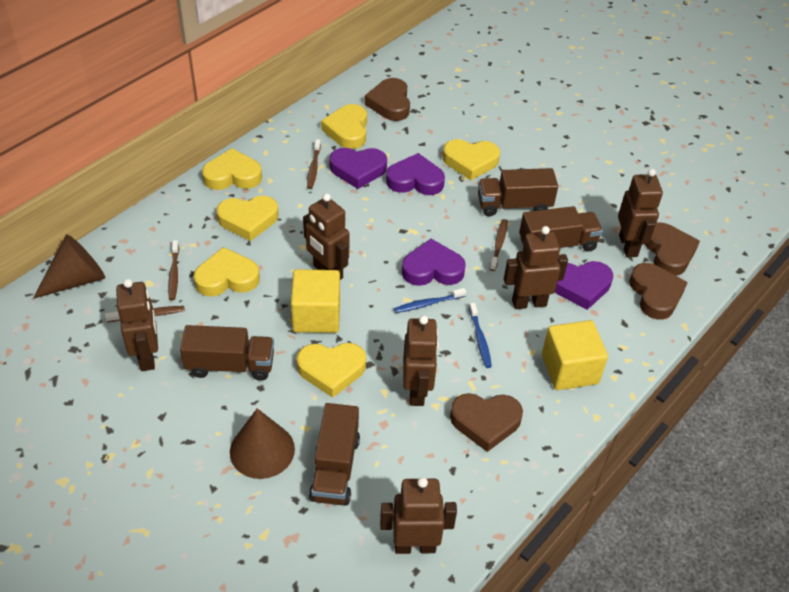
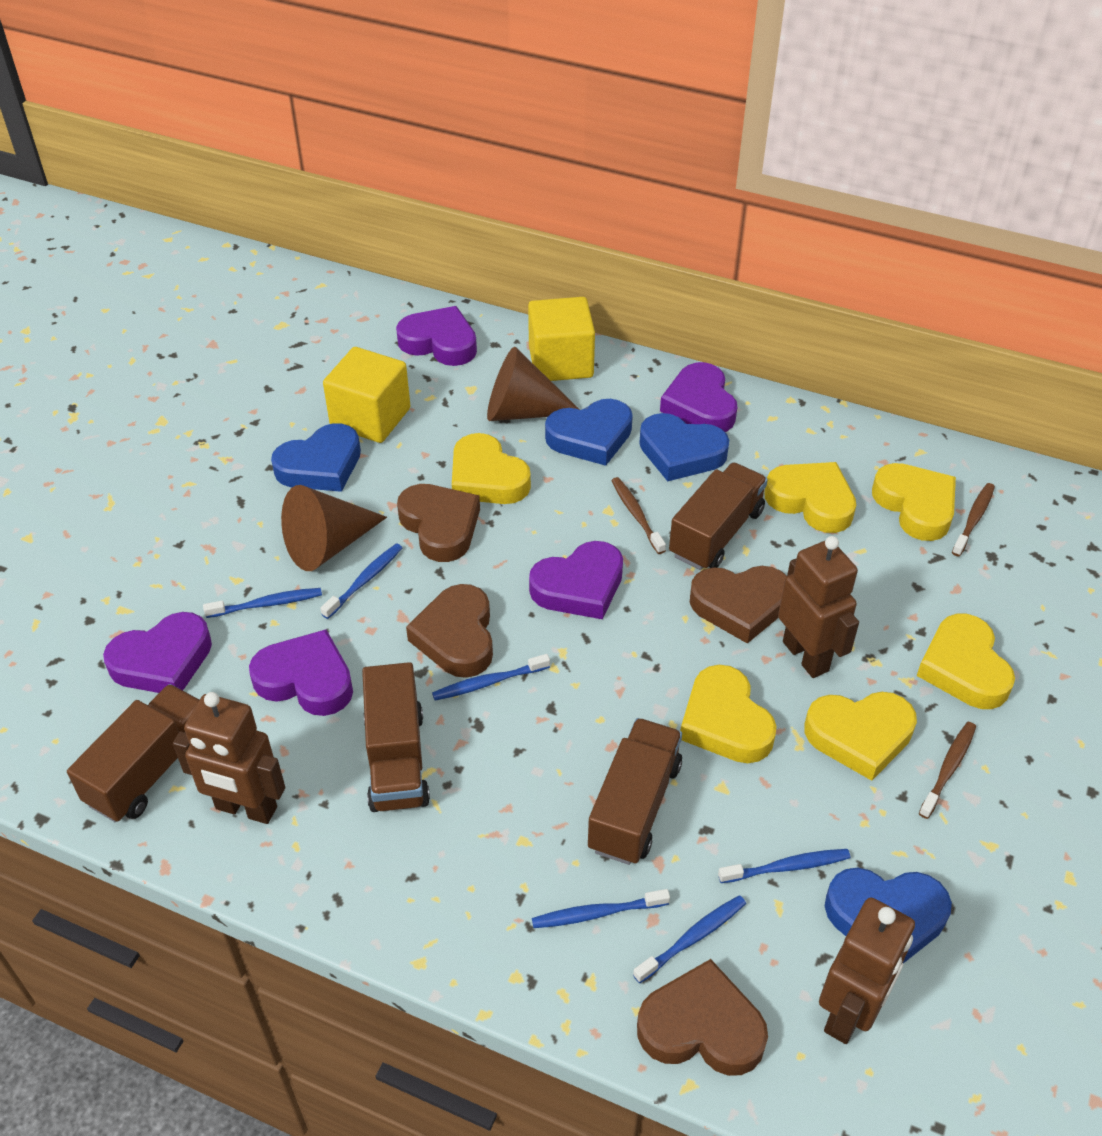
blue heart: none = 0 -> [271,423,361,492] [545,399,633,466] [639,413,729,481] [825,868,952,963] = 4
blue toothbrush: [394,288,466,313] [469,303,492,368] = 2 -> [203,588,322,618] [320,543,402,619] [432,654,550,701] [532,889,670,928] [633,895,746,983] [718,849,851,883] = 6
brown robot: [116,279,158,371] [303,193,349,280] [380,477,457,554] [403,315,439,406] [504,226,568,309] [618,169,663,257] = 6 -> [173,692,285,824] [778,536,859,678] [819,897,915,1044] = 3
brown toothbrush: [105,306,185,322] [168,240,179,301] [307,139,321,189] [490,219,508,271] = 4 -> [611,477,666,554] [919,722,976,819] [952,483,995,556] = 3
purple heart: [329,148,387,189] [386,153,445,195] [402,239,466,286] [555,261,613,310] = 4 -> [103,612,212,693] [249,629,353,716] [396,306,477,366] [529,541,623,619] [660,362,737,432] = 5

